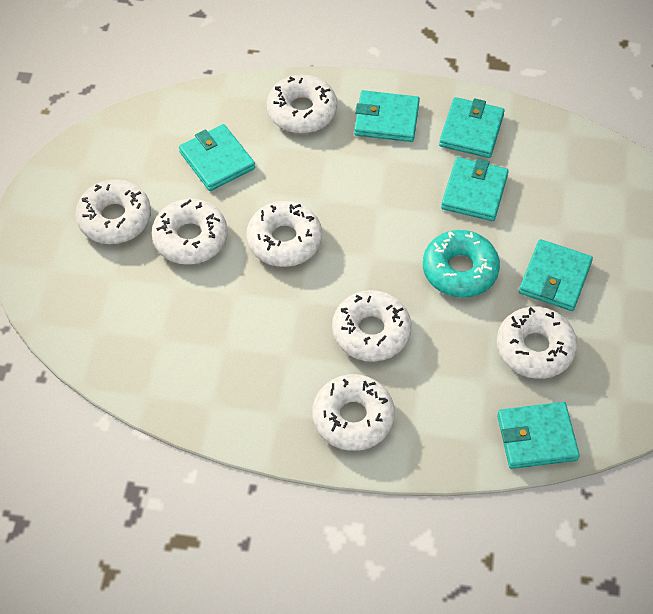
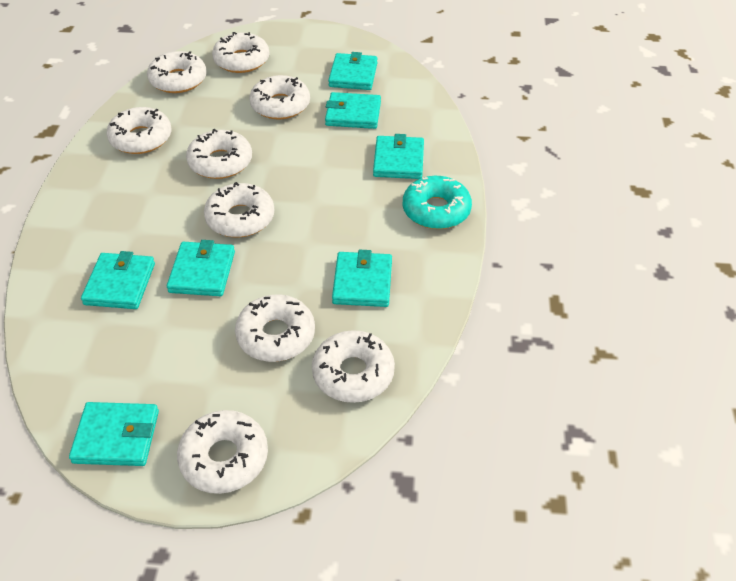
turquoise wallet: [179,124,255,191] [354,90,420,142] [439,97,505,158] [441,157,509,221] [497,402,580,469] [519,239,593,311] = 6 -> [69,402,159,466] [81,251,155,309] [167,240,235,296] [325,92,381,129] [328,52,378,90] [332,250,392,307] [373,134,424,179] = 7
white donut: [75,179,151,244] [151,199,228,265] [246,201,322,267] [267,75,337,134] [312,374,395,451] [332,290,411,362] [497,306,577,379] = 7 -> [107,107,172,154] [147,51,207,93] [177,410,268,494] [186,129,252,179] [204,182,274,237] [212,32,270,73] [235,295,315,362] [249,75,310,119] [312,330,395,403] = 9

